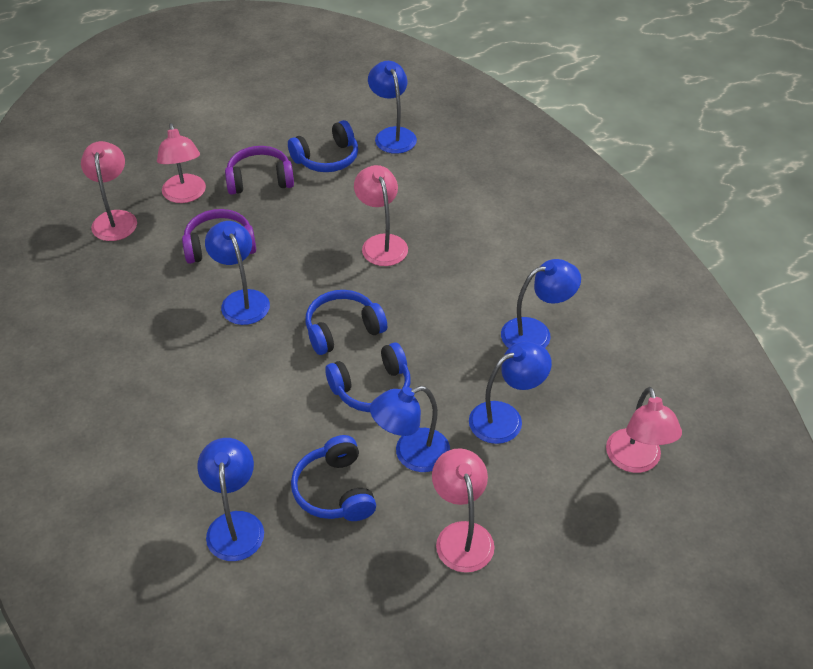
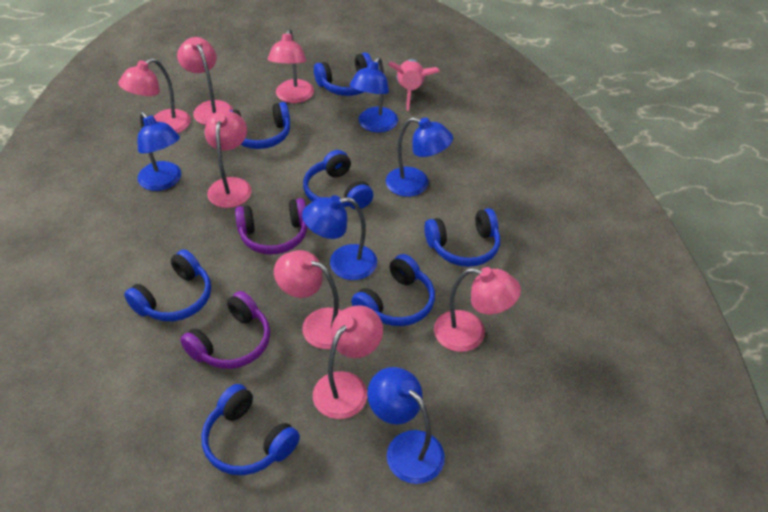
blue headphones: [288,120,358,172] [291,435,376,521] [306,290,387,355] [325,342,411,412] = 4 -> [124,249,211,321] [201,384,300,475] [229,102,290,149] [303,150,373,209] [314,52,372,96] [351,254,435,326] [424,208,500,267] = 7
blue lamp: [197,438,264,561] [205,221,270,325] [368,61,417,154] [370,386,450,472] [469,341,552,444] [501,259,581,348] = 6 -> [137,112,181,191] [302,195,377,280] [350,57,398,133] [367,367,445,484] [386,117,453,197] = 5
pink lamp: [81,141,137,241] [157,123,206,203] [354,165,408,266] [432,448,495,573] [606,387,682,473] = 5 -> [118,58,191,133] [177,37,233,125] [205,110,252,208] [268,29,314,103] [274,250,342,349] [313,305,383,419] [434,267,521,352] = 7
pink rocket: none = 0 -> [388,59,440,111] = 1

